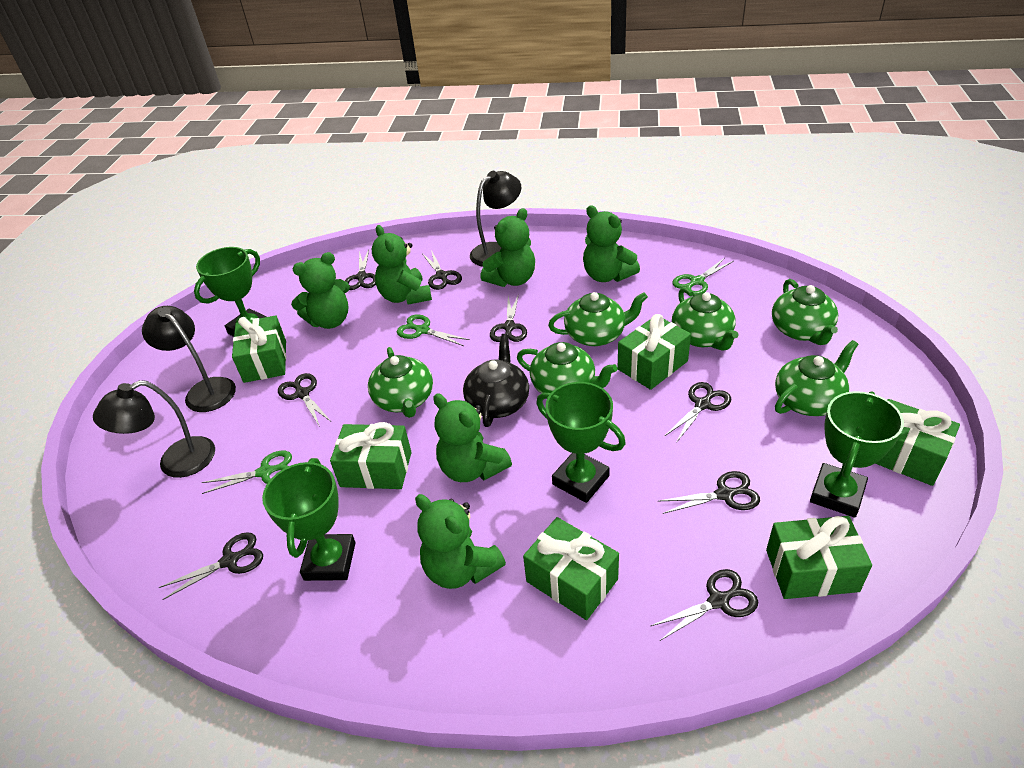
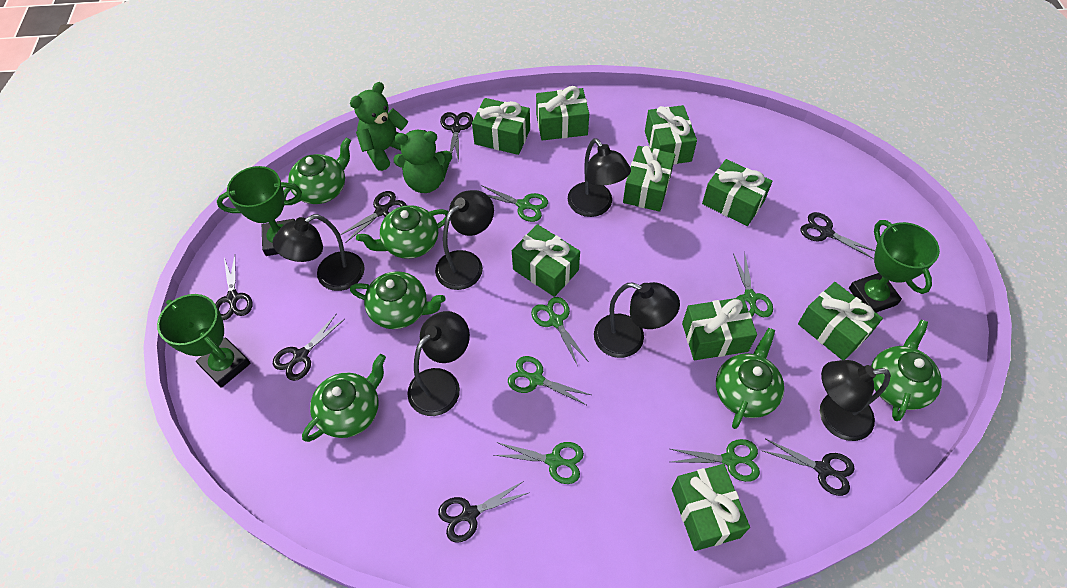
black lamp: [93,380,215,478] [142,306,236,412] [470,171,521,267] = 3 -> [273,214,365,291] [407,311,470,416] [435,190,494,290] [568,138,631,217] [594,282,680,358] [820,360,890,441] = 6
black scissors: [158,532,263,600] [278,373,330,427] [345,250,376,290] [422,250,462,290] [490,294,527,342] [651,569,758,641] [659,471,760,514] [665,382,731,443] = 8 -> [215,255,253,320] [273,313,345,381] [340,191,407,243] [438,481,530,543] [440,112,473,162] [761,439,855,496] [801,212,875,259] = 7
black teapot: [463,334,529,427] = 1 -> none = 0
green gift: [232,316,286,383] [330,422,412,489] [523,517,619,620] [617,314,691,390] [766,516,872,599] [875,399,960,486] = 6 -> [472,98,530,155] [512,224,580,297] [536,86,589,140] [623,146,675,212] [645,105,697,165] [672,464,750,551] [682,297,757,360] [702,159,772,226] [798,282,883,360] = 9
green scissors: [202,450,292,494] [397,315,470,346] [672,258,734,296] = 3 -> [481,185,548,222] [494,442,584,484] [508,356,591,405] [531,297,589,366] [670,439,760,482] [733,252,773,317] = 6
green teddy bear: [291,252,350,329] [372,225,432,305] [415,494,506,589] [433,394,512,482] [480,208,535,287] [583,205,640,282] = 6 -> [350,82,408,171] [393,130,452,193] = 2
green trophy: [194,247,267,337] [262,458,356,581] [536,382,626,503] [810,391,904,518] = 4 -> [157,294,251,388] [217,166,302,256] [849,220,940,313] = 3

